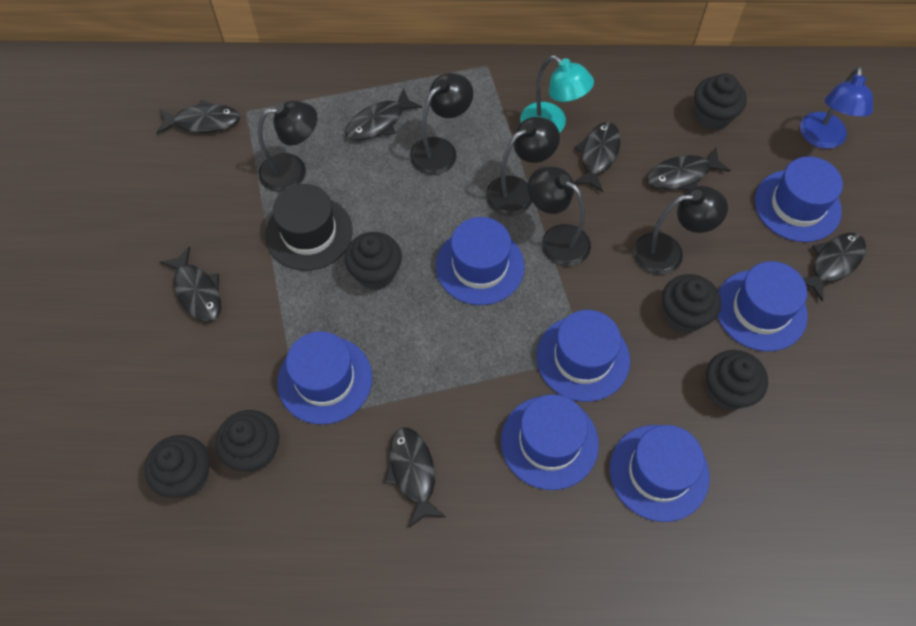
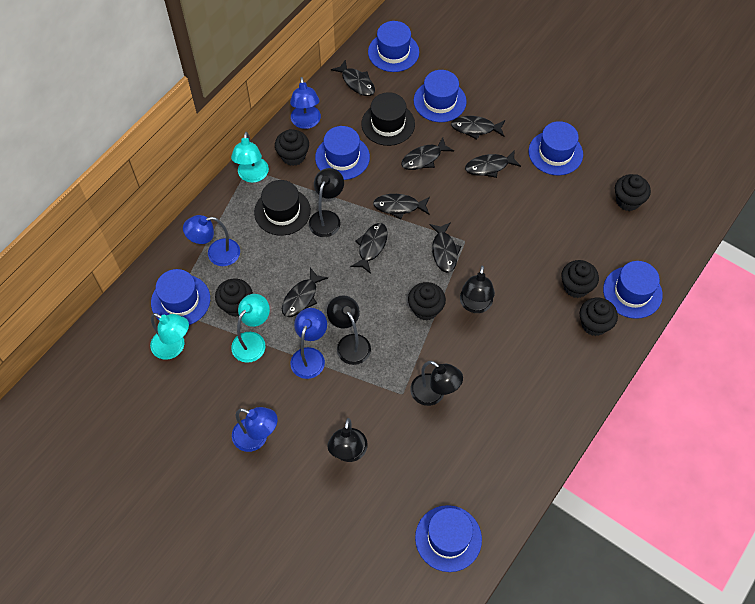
black fish: [157,99,240,134] [160,246,221,322] [345,88,422,141] [385,427,446,528] [574,122,621,192] [646,148,731,190] [803,233,866,302] = 7 -> [282,268,328,317] [331,60,375,96] [351,223,388,274] [373,194,430,219] [401,137,454,170] [429,222,462,273] [451,116,505,140] [465,151,521,178] = 8
black hat: [265,184,353,271] = 1 -> [254,180,311,235] [361,92,415,146] = 2
blue lamp: [800,66,873,149] = 1 -> [183,215,240,266] [232,407,278,452] [290,77,321,129] [290,308,327,379] = 4
turquoise lamp: [520,55,594,133] = 1 -> [150,313,189,360] [231,132,269,183] [231,294,270,363] = 3

